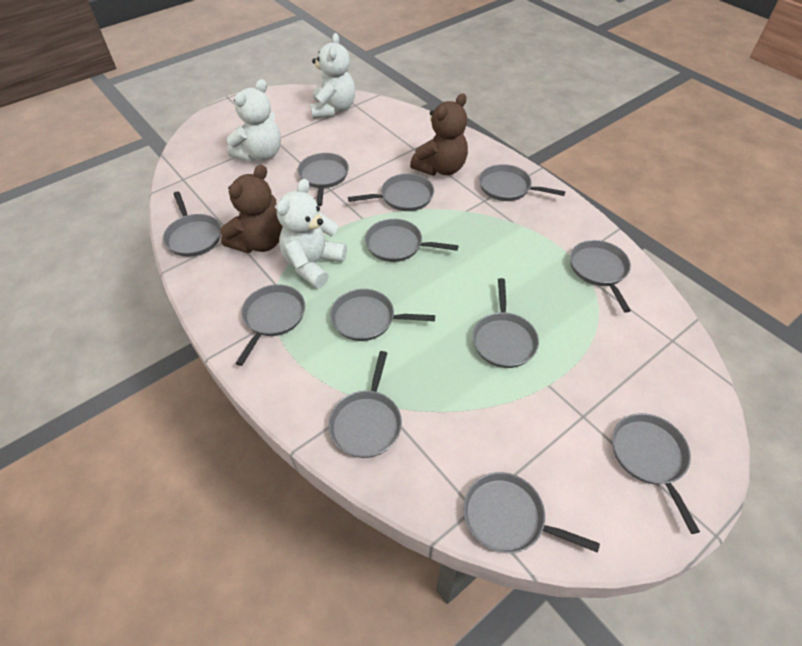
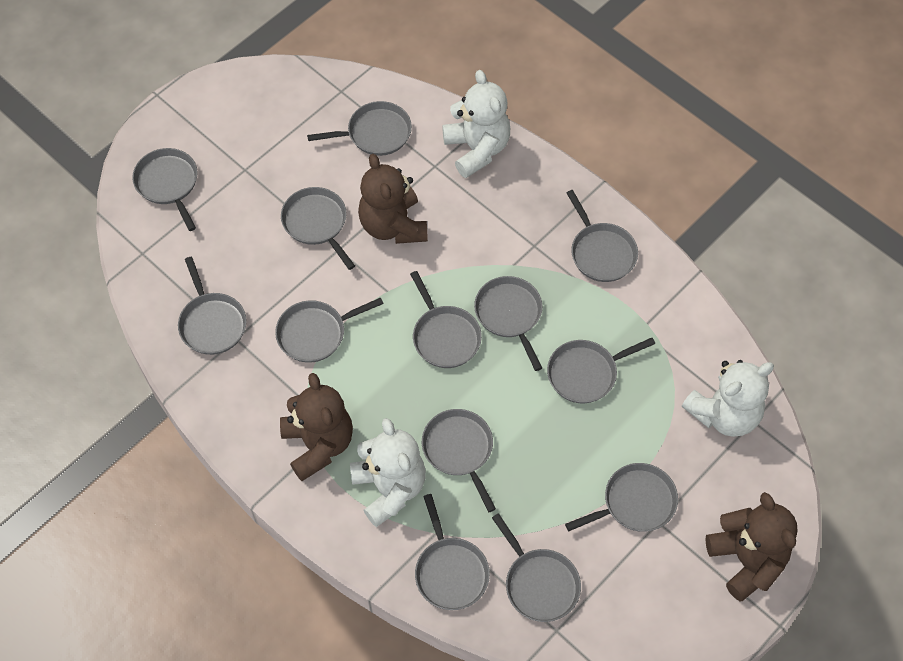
brown teddy bear: [220,165,283,253] [410,93,468,176] = 2 -> [280,373,353,481] [358,154,428,244] [705,492,797,601] = 3
grey pan: [163,191,221,257] [236,284,305,366] [298,153,349,206] [328,351,402,458] [330,289,435,341] [348,173,434,211] [365,219,458,262] [463,472,600,553] [472,278,539,368] [479,164,566,201] [570,240,631,313] [612,413,700,534] = 12 -> [132,148,198,231] [178,257,247,355] [275,297,384,363] [281,187,355,270] [307,101,412,156] [410,271,482,368] [415,494,490,610] [422,409,496,512] [474,276,542,371] [492,513,581,622] [547,338,655,403] [565,463,678,532] [566,190,638,282] = 13

